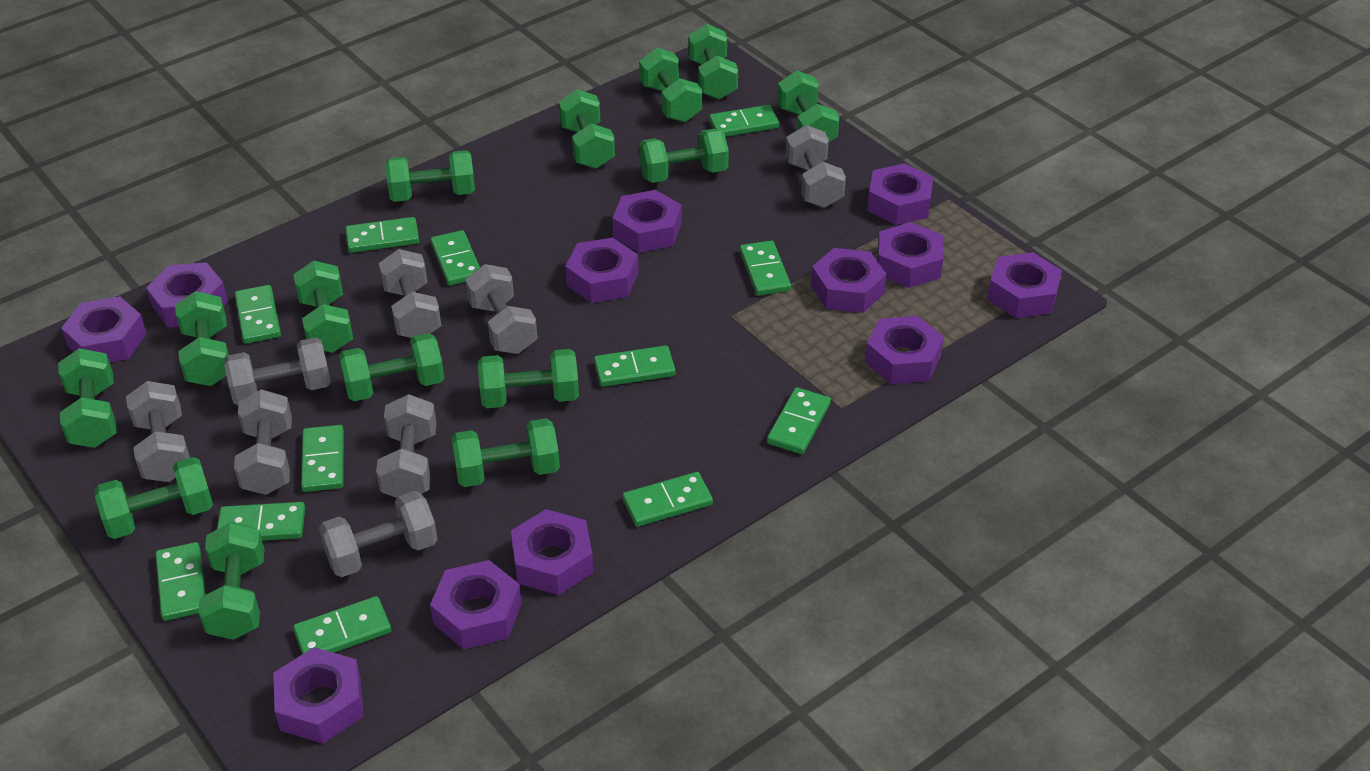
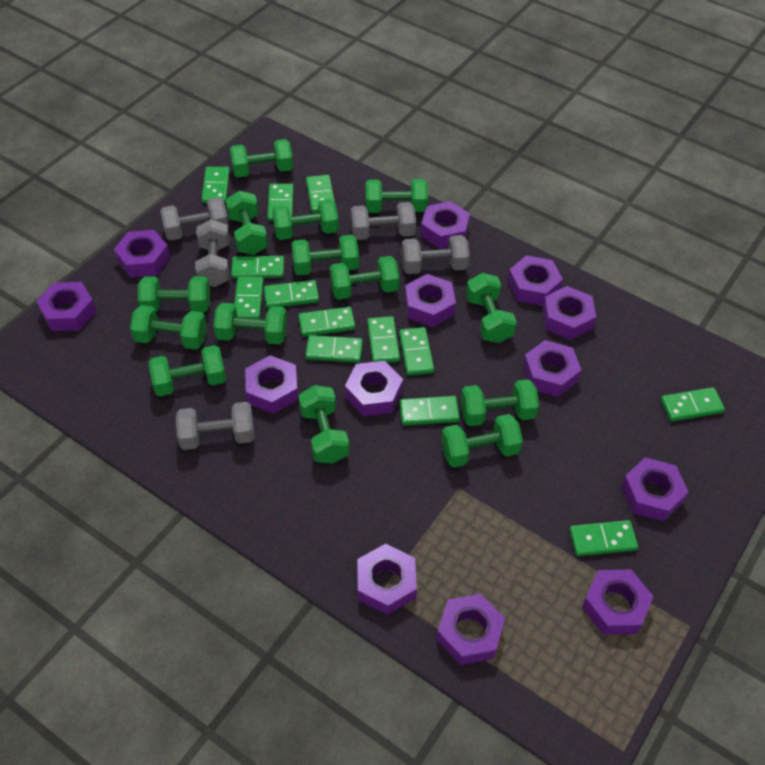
green domino: [155,542,206,621] [217,502,305,541] [235,285,281,344] [293,596,391,654] [301,425,344,492] [346,217,419,253] [431,230,480,286] [594,345,676,387] [622,472,713,527] [709,105,779,137] [740,241,791,296] [767,387,831,454] = 12 -> [202,167,230,203] [231,256,284,279] [234,276,264,319] [264,280,319,308] [267,183,294,221] [298,307,355,337] [305,335,363,363] [306,175,335,213] [367,316,400,363] [399,327,434,375] [399,396,460,426] [569,520,638,556] [661,387,725,421] = 13
grey dumbbell: [126,381,190,482] [224,337,331,405] [234,389,292,495] [319,491,438,577] [376,394,437,498] [379,249,441,338] [465,264,537,354] [785,125,846,208] = 8 -> [160,197,229,241] [176,402,254,450] [195,219,229,287] [351,202,416,240] [401,235,470,274] = 5
purple nut: [61,296,147,362] [146,262,228,327] [273,647,364,744] [430,560,522,649] [511,509,593,595] [565,238,639,303] [613,190,682,253] [811,248,887,313] [865,316,944,384] [867,163,933,225] [877,222,944,288] [987,252,1062,318] = 12 -> [37,282,97,331] [114,230,170,278] [245,355,298,414] [345,361,403,416] [357,544,417,615] [405,274,456,327] [421,201,470,249] [436,594,505,665] [507,255,563,306] [523,340,581,397] [542,286,596,340] [582,570,654,635] [621,457,688,521] = 13

